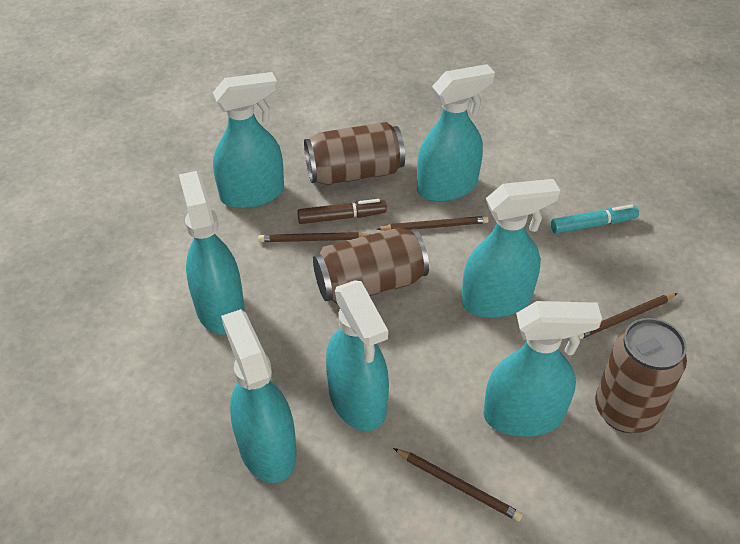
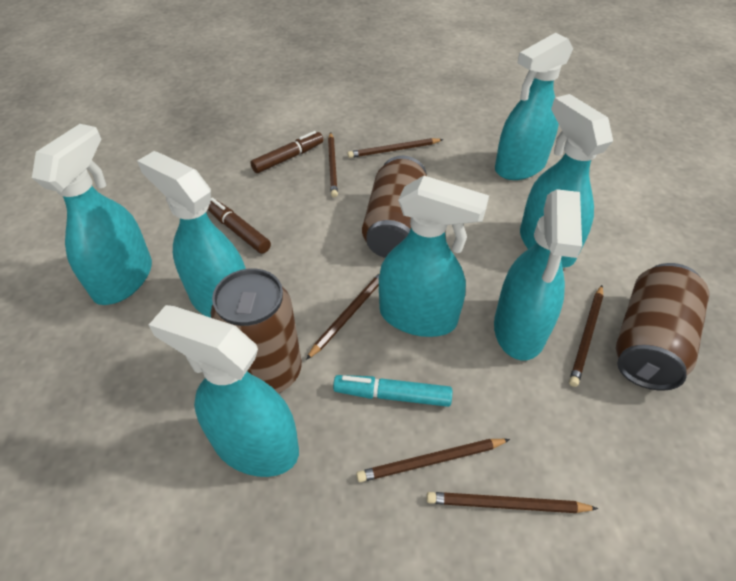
brown marker: [297,199,387,224] = 1 -> [208,198,271,254] [250,131,324,173] = 2
brown pencil: [258,232,370,242] [377,216,489,231] [393,448,523,522] [578,293,678,339] = 4 -> [306,272,380,360] [328,132,338,198] [347,138,444,158] [356,439,510,482] [426,492,598,513] [569,285,603,387] = 6

